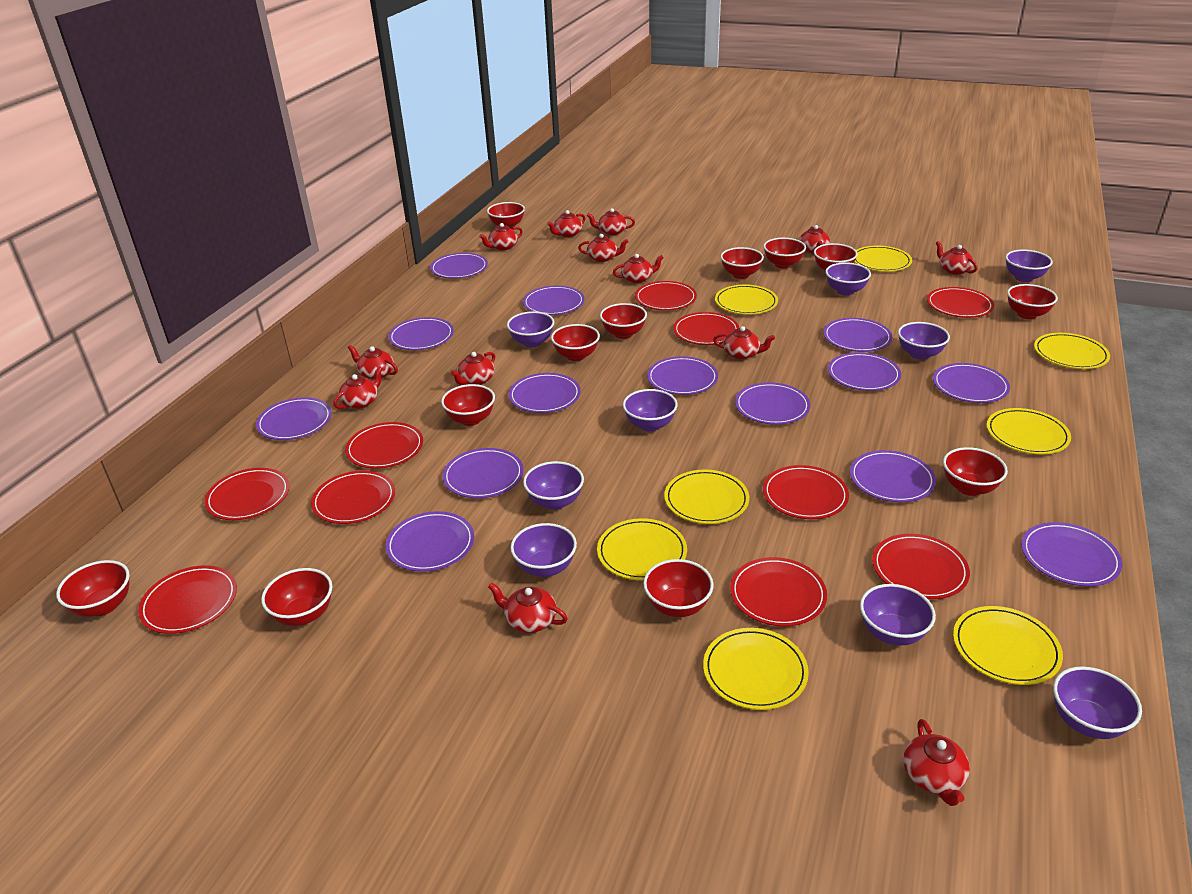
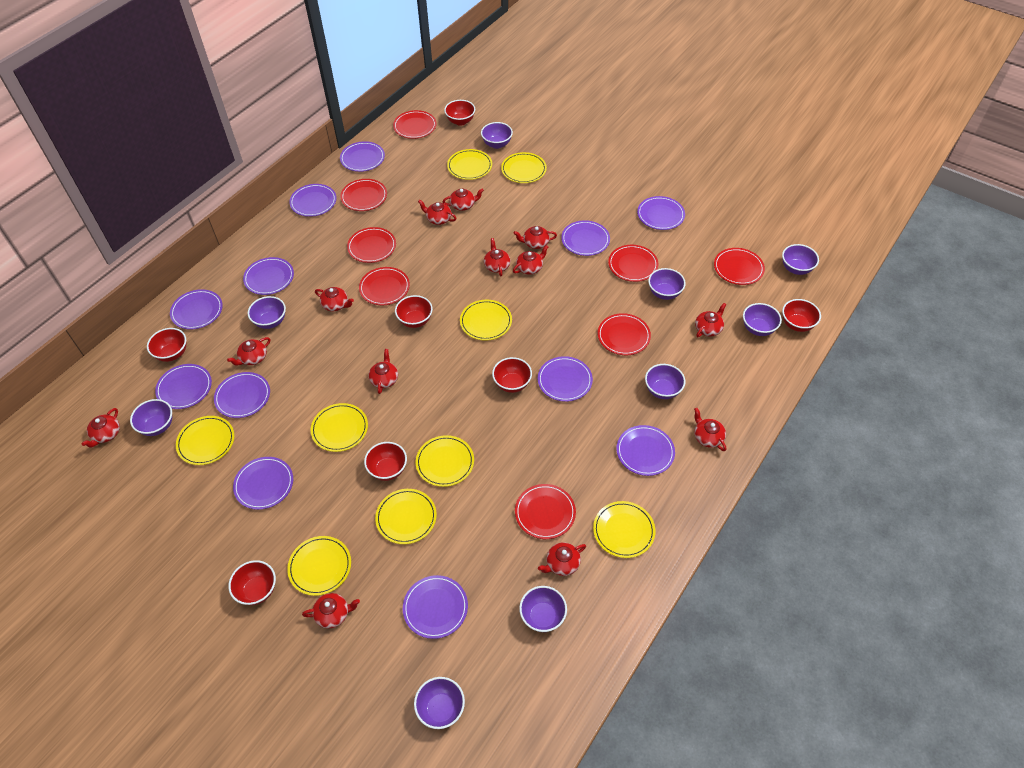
purple plate: [256,397,332,440] [385,511,474,572] [388,317,454,350] [430,253,488,279] [443,448,524,498] [509,373,581,413] [523,286,585,315] [647,356,718,395] [735,382,810,425] [823,318,892,352] [828,352,901,391] [850,450,936,502] [933,363,1010,403] [1021,522,1123,587] = 14 -> [155,364,212,409] [170,289,223,330] [214,372,270,418] [233,457,293,510] [243,257,294,295] [289,184,337,217] [340,141,385,172] [403,575,468,639] [538,356,593,402] [561,220,610,256] [616,425,675,476] [637,196,685,230] = 12
red bowl: [56,560,130,617] [261,568,332,626] [441,384,495,426] [487,202,525,229] [551,324,600,361] [600,303,647,339] [643,559,714,617] [721,247,764,279] [763,238,806,269] [814,243,858,271] [943,447,1008,496] [1007,284,1058,319] = 12 -> [147,328,186,362] [228,560,276,605] [364,442,407,481] [395,295,433,328] [444,100,475,126] [492,357,532,393] [782,299,821,332] = 7
red plate: [138,565,237,634] [204,468,290,520] [311,471,395,524] [345,422,423,469] [635,281,697,310] [673,312,739,345] [730,557,827,627] [763,465,849,519] [872,534,970,599] [927,287,994,318] = 10 -> [340,179,387,211] [347,227,396,263] [359,267,410,305] [393,110,437,139] [515,484,576,539] [598,313,651,355] [608,245,658,282] [714,248,765,285] = 8
yellow plate: [597,518,687,581] [664,469,749,524] [703,628,809,710] [715,285,778,315] [854,246,912,272] [953,606,1063,685] [987,408,1071,454] [1034,333,1110,369] = 8 -> [176,416,234,465] [287,536,351,596] [311,403,368,452] [375,489,437,544] [416,435,474,487] [447,149,492,180] [460,300,512,341] [501,152,547,183] [593,501,655,558] = 9

